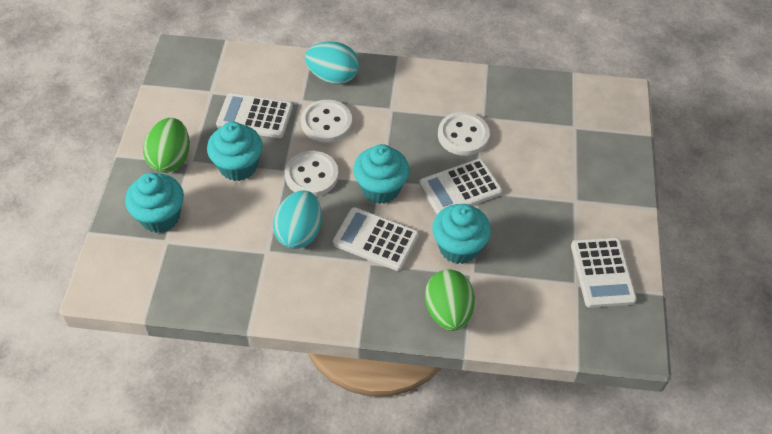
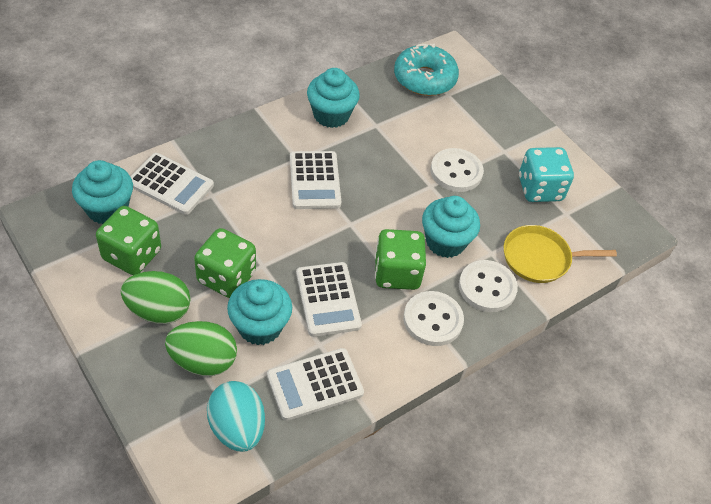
green dice: none = 0 -> [96,206,161,275] [194,228,256,298] [375,229,426,290] = 3
turquoise dice: none = 0 -> [519,147,574,202] = 1
turquoise donut: none = 0 -> [394,43,459,96] = 1
turquoise egg: [273,190,322,249] [305,42,359,84] = 2 -> [207,381,265,452] = 1
yellow pan: none = 0 -> [504,225,617,283] = 1

